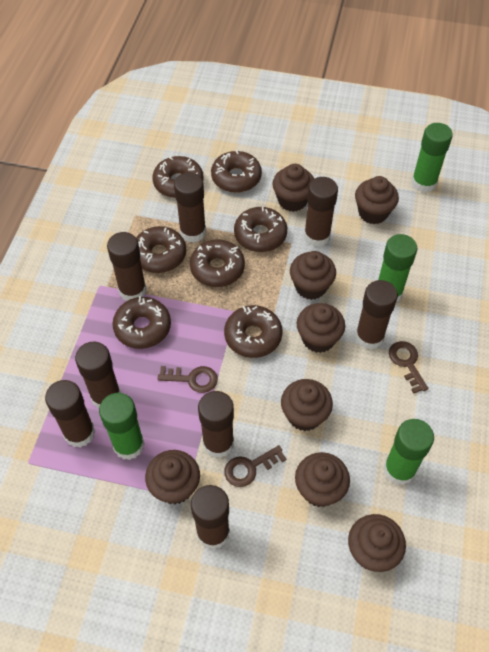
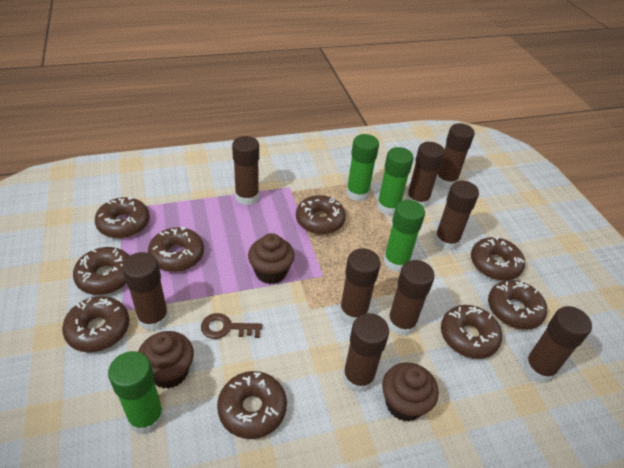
brown cupcake: [145,450,200,504] [272,164,314,212] [281,379,333,431] [290,251,336,300] [295,452,350,507] [297,303,345,353] [348,514,406,572] [355,176,399,224] = 8 -> [138,331,194,389] [248,233,295,284] [382,362,439,421] = 3
brown donut: [112,296,171,349] [136,226,186,273] [153,156,204,198] [190,239,245,287] [211,150,262,193] [224,305,283,358] [234,207,287,252] = 7 -> [62,296,129,352] [73,247,129,295] [95,197,150,238] [148,227,204,272] [217,371,287,439] [296,195,346,234] [441,305,502,359] [471,237,525,281] [488,280,547,330] = 9
brown glue stick: [45,380,95,447] [75,342,121,408] [107,232,147,301] [174,172,206,243] [191,485,230,549] [198,391,234,458] [304,177,338,247] [355,280,398,350] = 8 -> [122,252,169,331] [232,136,259,205] [339,248,381,324] [343,313,389,393] [387,260,435,336] [406,142,445,208] [434,180,479,251] [436,123,475,189] [523,306,592,383] = 9
brown key: [158,366,218,393] [224,445,287,487] [389,341,428,393] = 3 -> [201,313,262,339] = 1

